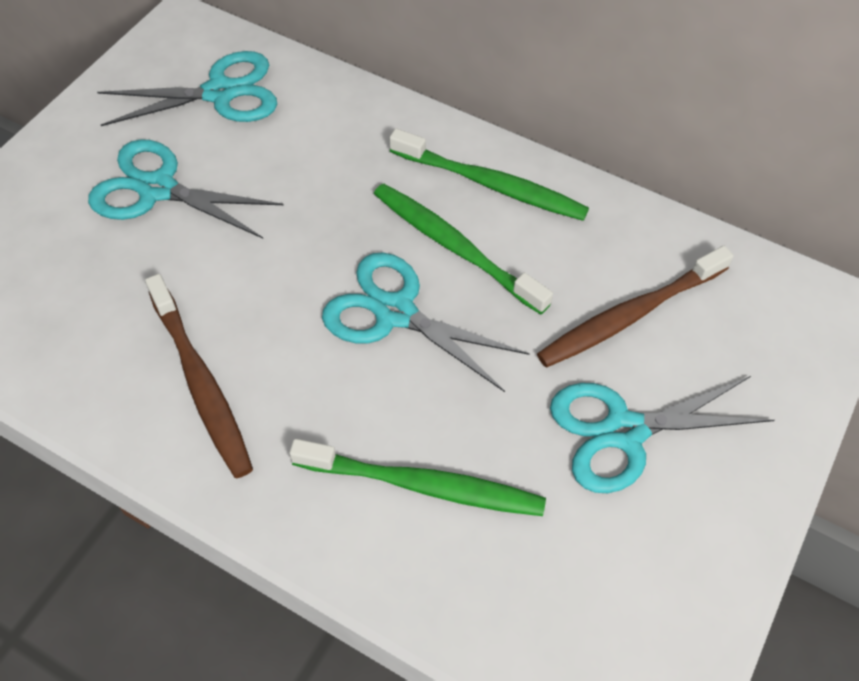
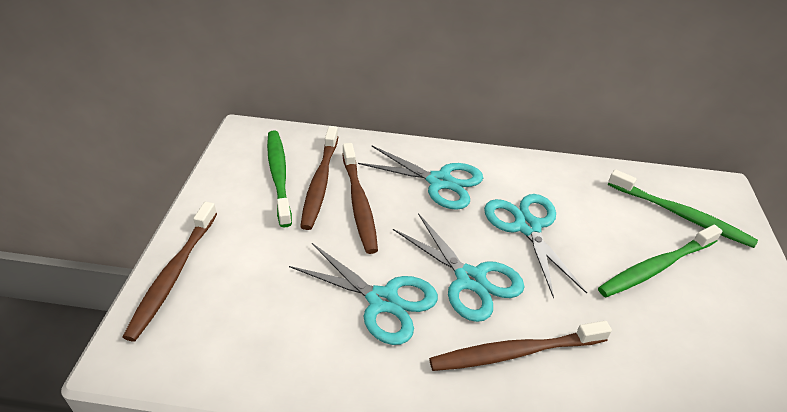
brown toothbrush: [145,274,253,478] [537,246,734,367] = 2 -> [123,202,217,341] [300,126,338,230] [342,143,378,254] [429,321,612,371] = 4

